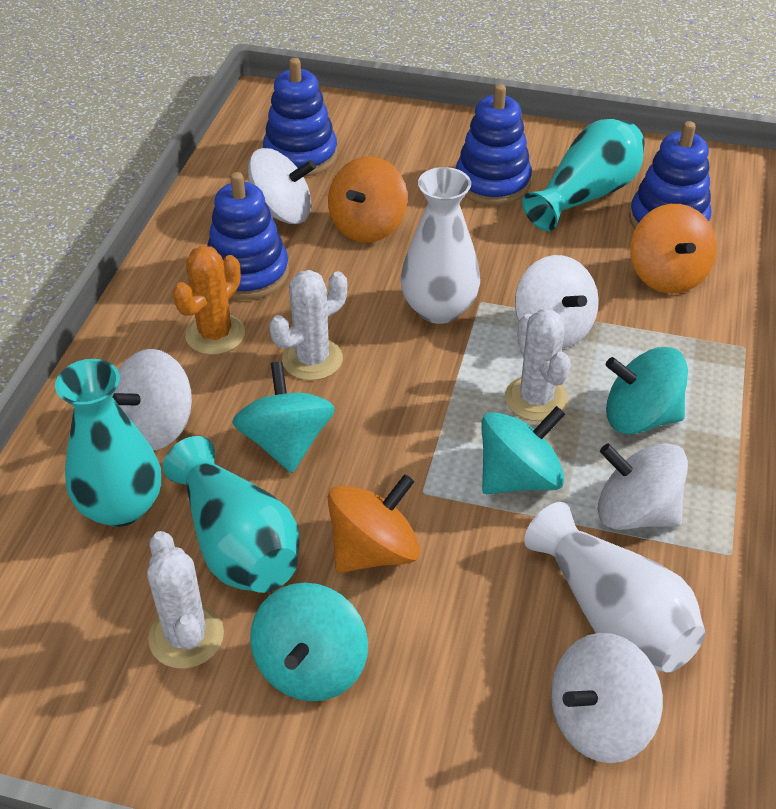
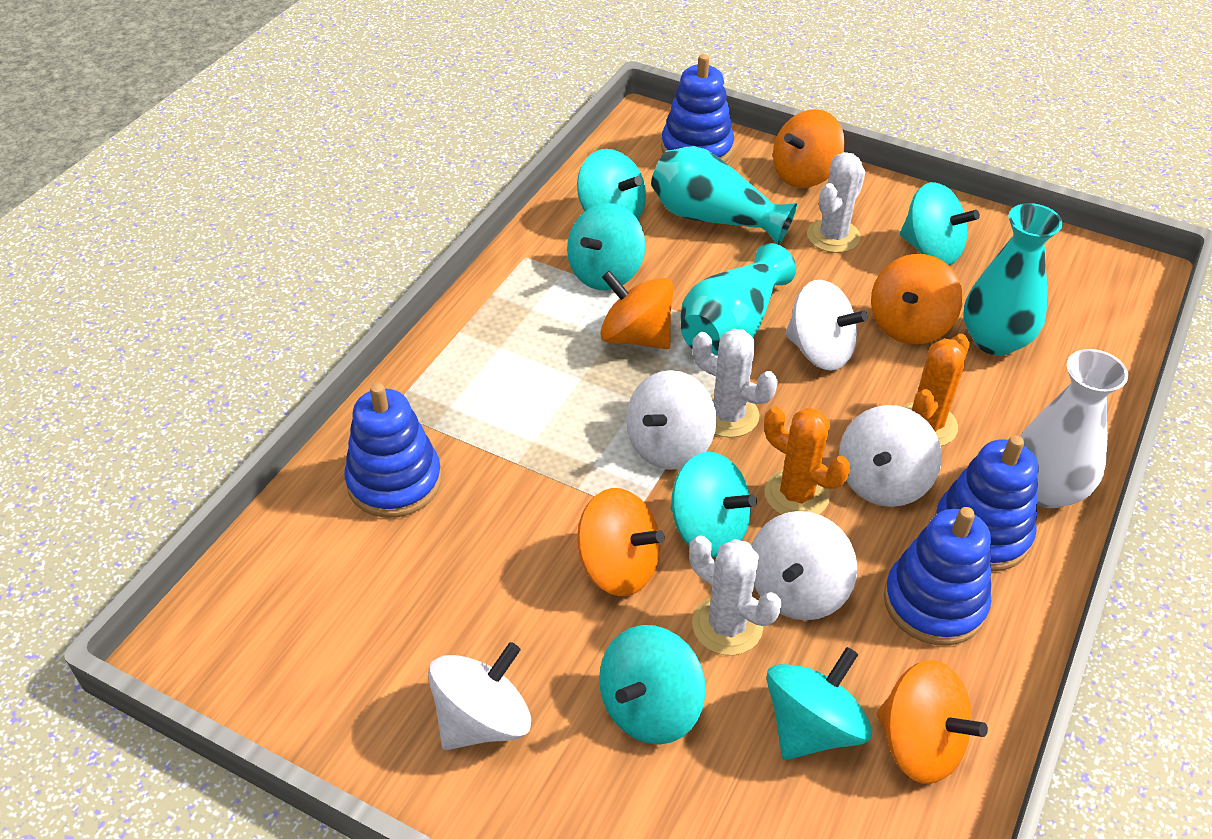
orange cactus: [173,246,245,355] = 1 -> [764,407,850,515] [903,334,970,446] = 2
orange spinning top: [327,474,420,573] [328,156,407,243] [630,204,717,294] = 3 -> [577,488,665,596] [600,270,674,349] [773,109,845,188] [871,254,963,345] [876,660,988,784] = 5
turquoise spinning top: [232,361,335,473] [250,583,368,701] [481,406,565,494] [606,347,688,434] = 4 -> [567,203,645,290] [577,149,646,220] [599,625,706,745] [670,452,757,557] [767,647,872,760] [900,182,980,266] = 6
white vase: [401,167,480,324] [524,502,705,672] = 2 -> [1020,349,1128,508] = 1

